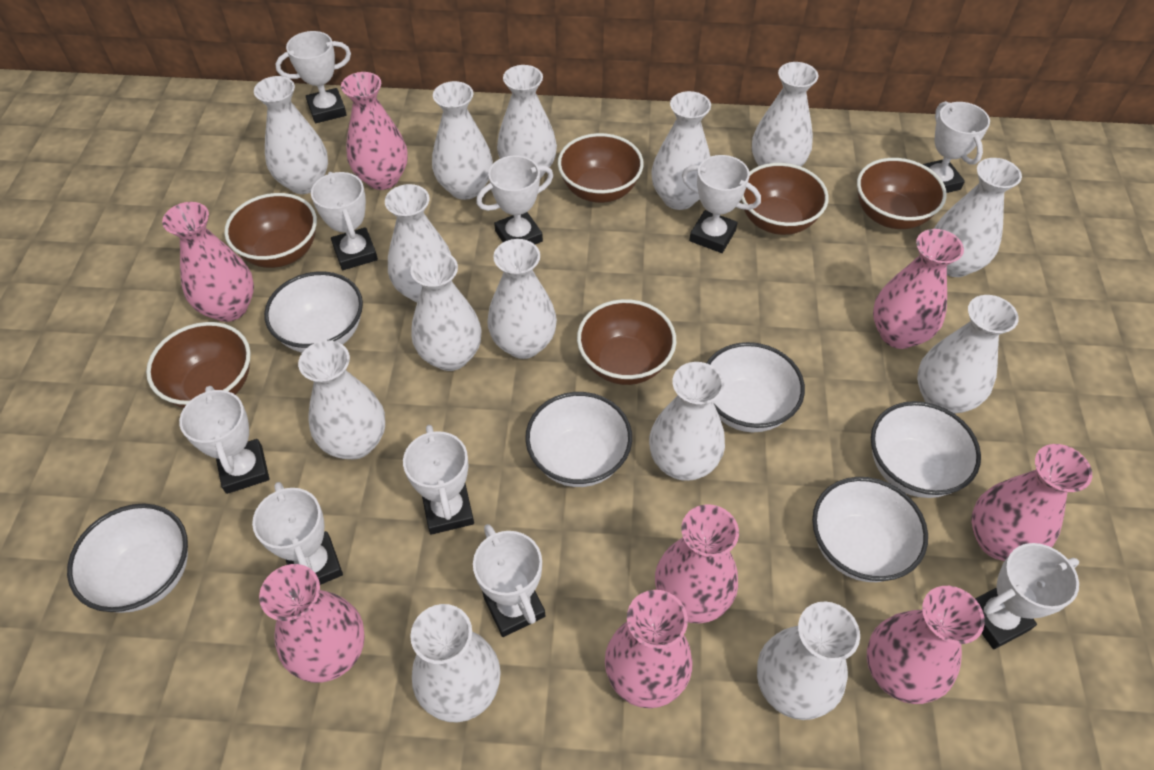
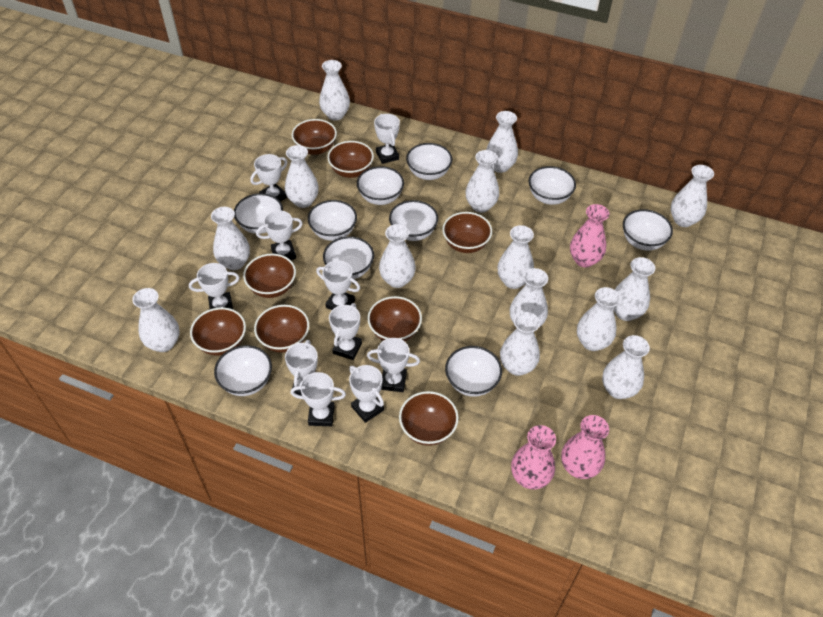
brown bowl: [146,322,251,408] [224,193,317,268] [558,133,644,203] [577,299,676,385] [741,163,829,235] [857,158,947,229] = 6 -> [190,307,246,356] [243,254,296,298] [254,305,309,353] [292,119,337,155] [327,141,374,178] [367,296,422,341] [399,391,459,446] [442,212,492,253] = 8
pink vase: [162,202,254,322] [259,564,365,683] [341,72,408,190] [605,590,693,708] [655,504,739,624] [867,586,985,704] [873,229,964,349] [971,444,1092,561] = 8 -> [511,425,556,489] [561,415,609,479] [570,204,609,267] = 3
white bowl: [67,503,188,613] [264,271,363,353] [525,392,632,487] [707,342,805,432] [812,477,928,582] [871,401,981,498] = 6 -> [214,345,272,396] [234,193,283,234] [308,200,357,241] [323,236,374,279] [357,166,404,205] [389,200,438,241] [406,143,452,180] [445,346,502,397] [529,166,576,205] [623,209,673,250] = 10

